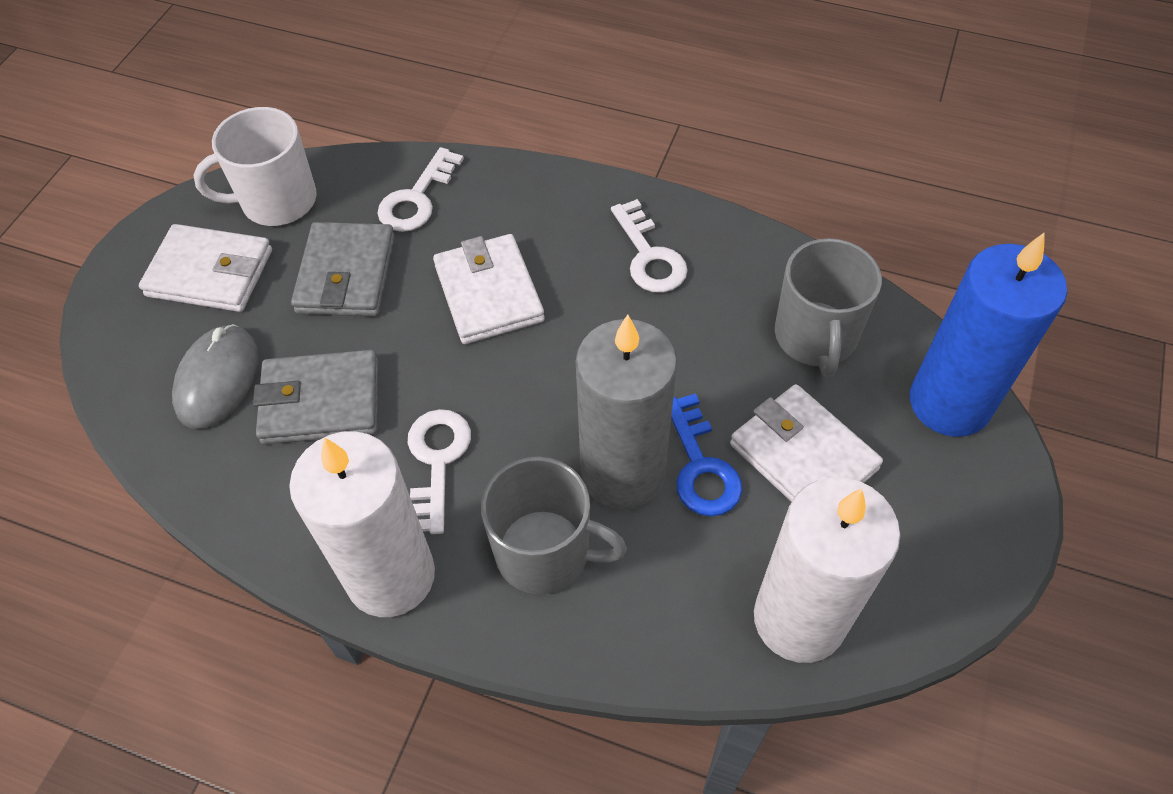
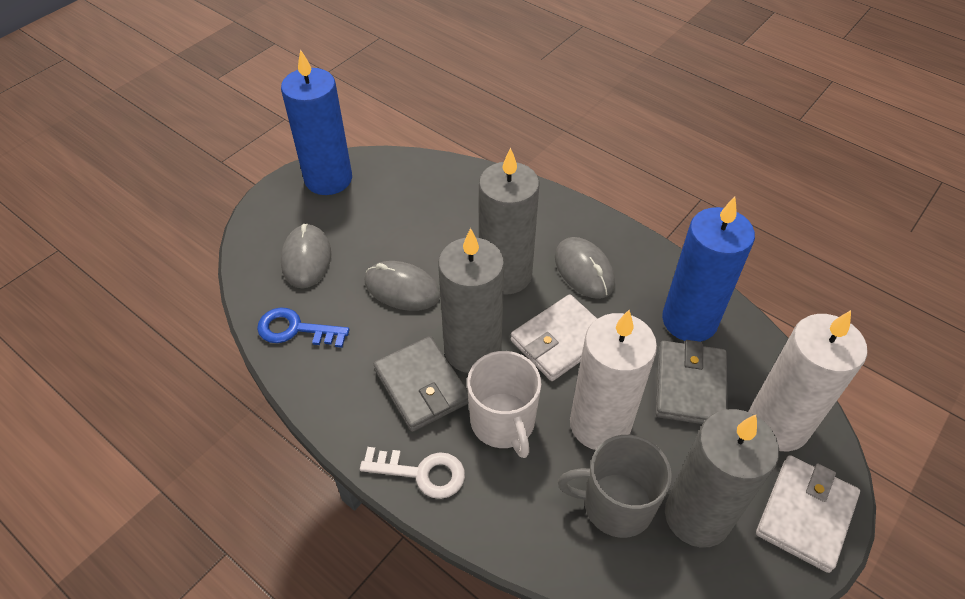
blue candle: [910,232,1067,437] = 1 -> [281,49,352,195] [662,197,755,342] = 2
grey candle: [576,315,677,510] = 1 -> [438,228,504,373] [479,147,540,295] [665,409,779,548] = 3
grey mouse: [172,324,258,429] = 1 -> [281,224,331,288] [365,261,440,311] [555,237,615,299] = 3
grey mug: [481,457,627,594] [775,238,882,377] = 2 -> [558,435,672,538] = 1
white key: [377,147,464,232] [408,409,471,534] [611,199,688,293] = 3 -> [360,447,465,499] = 1
white wallet: [139,224,272,312] [433,234,545,344] [730,384,883,502] = 3 -> [511,294,597,381] [756,455,860,573] = 2

